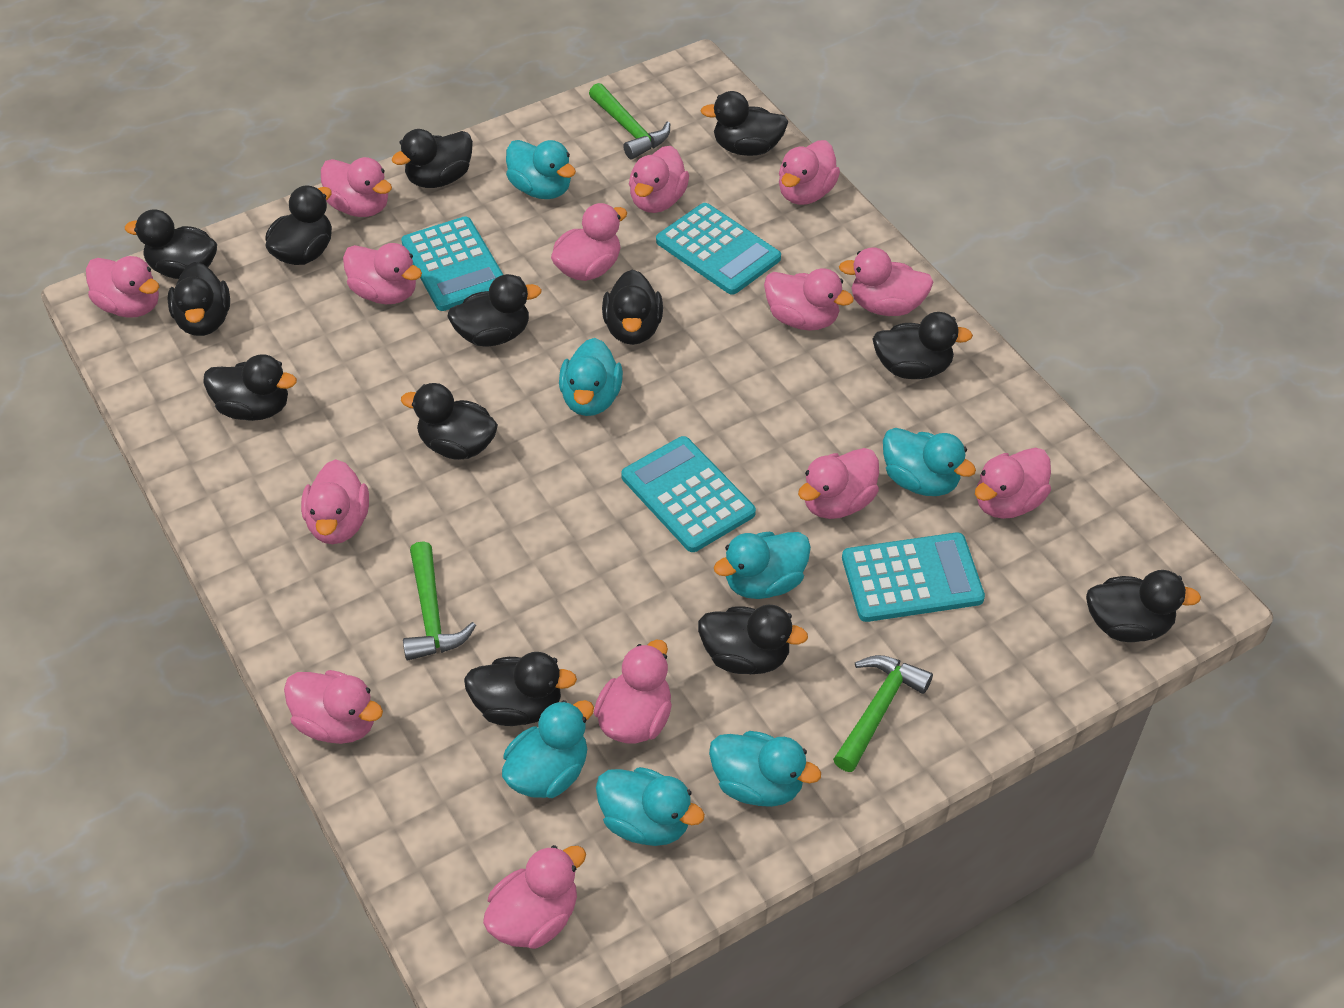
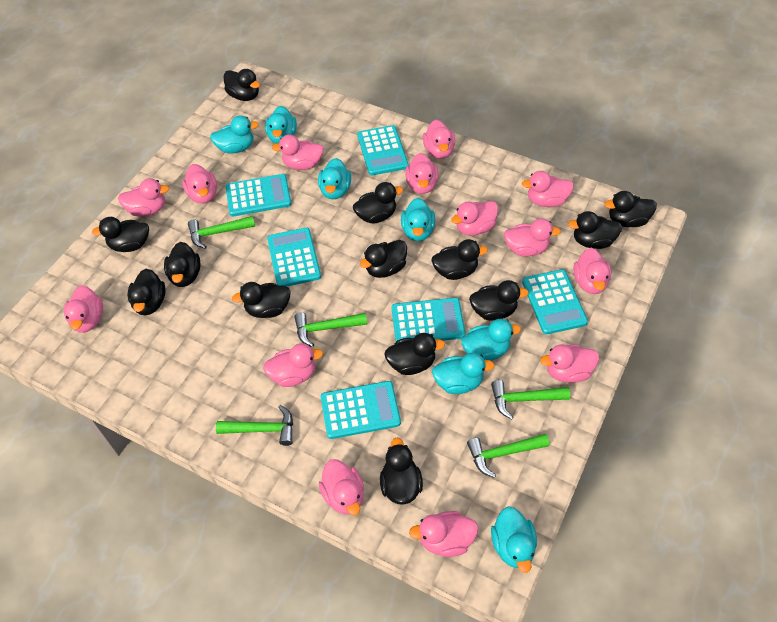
green hammer: [403,541,476,661] [589,83,670,159] [833,655,933,772] = 3 -> [188,216,255,249] [216,405,293,446] [294,312,367,347] [467,434,549,478] [491,380,570,419] = 5
turquoise calculator: [401,216,503,311] [621,436,756,552] [656,203,781,295] [842,532,985,622] = 4 -> [226,174,292,217] [267,227,321,286] [321,381,401,439] [357,125,408,176] [392,298,466,341] [522,269,588,334] = 6

